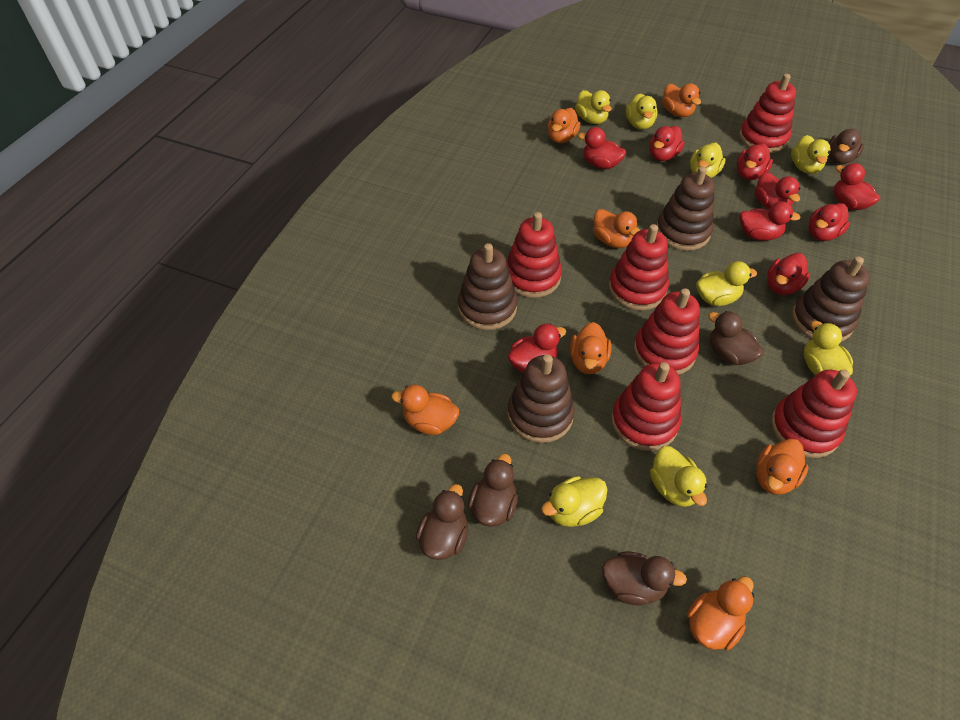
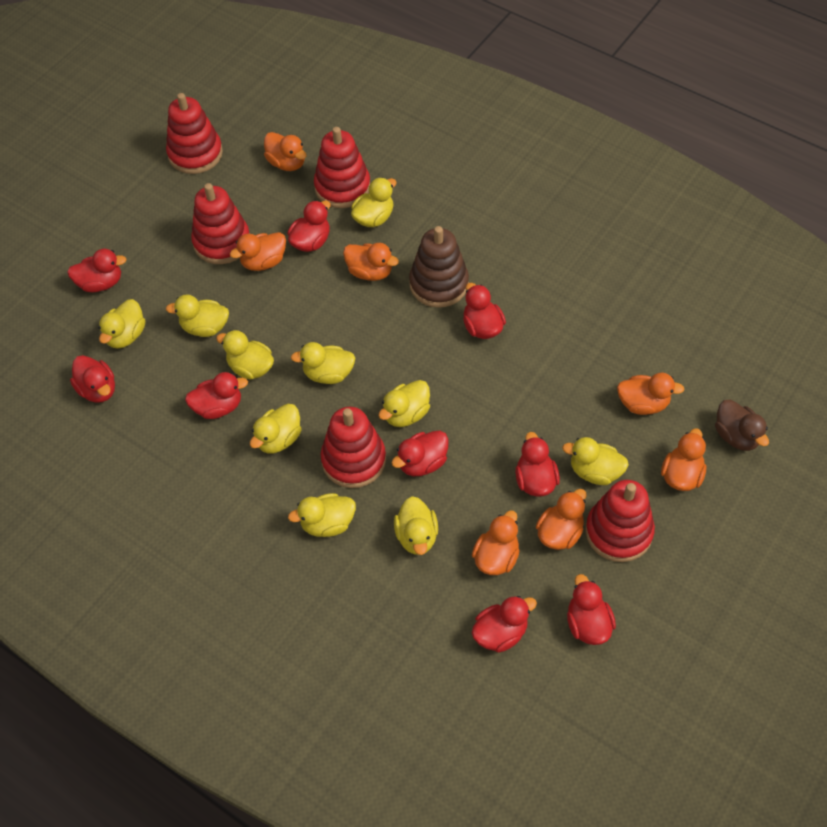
brown duck: [416,484,468,560] [468,454,518,527] [602,551,687,606] [708,311,763,365] [829,129,864,164] = 5 -> [715,400,769,451] = 1
brown stacking toy: [458,243,517,330] [507,354,575,443] [657,166,715,251] [792,256,870,342] = 4 -> [409,226,469,308] = 1
red stacking toy: [506,212,562,298] [609,224,669,311] [611,362,681,451] [634,288,700,375] [739,74,796,153] [771,369,857,458] = 6 -> [166,93,223,174] [191,183,250,264] [314,127,370,208] [321,407,386,488] [585,480,655,562] = 5
yellow duck: [541,476,608,527] [575,90,612,124] [626,93,658,130] [650,446,707,507] [690,143,726,178] [696,261,757,306] [791,135,831,174] [804,321,853,375] = 8 -> [99,299,145,349] [166,294,229,337] [216,330,274,380] [250,404,302,453] [288,493,356,537] [291,342,356,384] [351,177,397,227] [378,380,430,427] [394,496,438,555] [562,437,629,485] = 10

